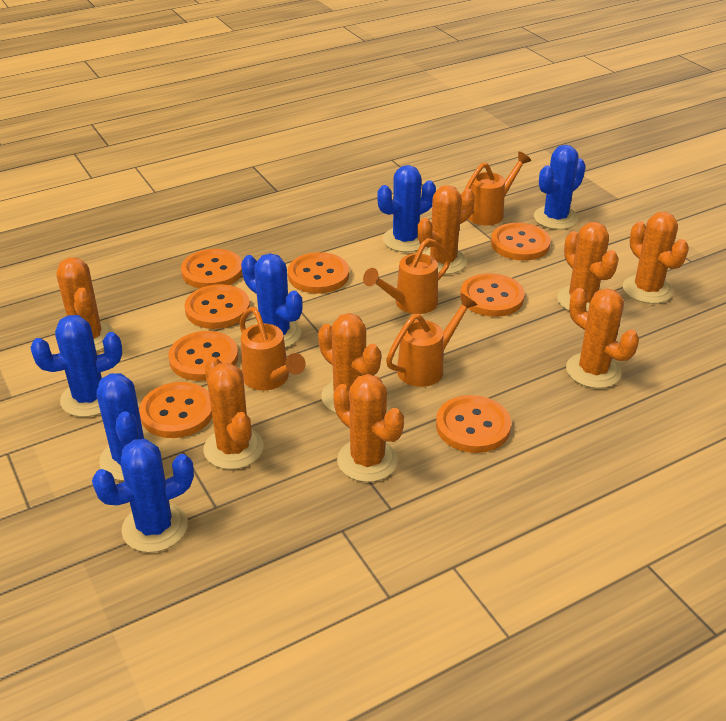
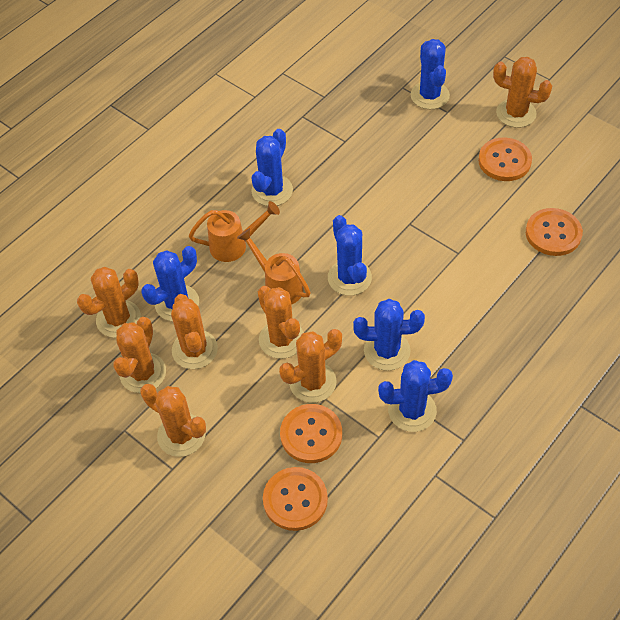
orange button: [139,382,212,438] [168,331,238,381] [181,249,242,289] [185,284,250,329] [288,252,349,294] [436,395,511,453] [460,273,525,317] [491,223,551,261] = 8 -> [263,467,328,531] [280,404,342,463] [478,138,532,181] [526,208,583,256] = 4
orange cactus: [57,258,114,352] [203,357,264,470] [318,313,381,413] [333,374,404,482] [417,185,475,274] [557,222,619,311] [566,288,639,388] [623,212,689,304] = 8 -> [77,267,141,338] [113,317,166,393] [140,384,206,457] [171,294,218,369] [258,286,304,359] [279,329,342,403] [493,57,552,128] = 7
orange watering can: [239,307,306,390] [363,238,451,314] [386,294,478,387] [464,151,531,226] = 4 -> [189,201,280,262] [237,228,311,305] = 2

